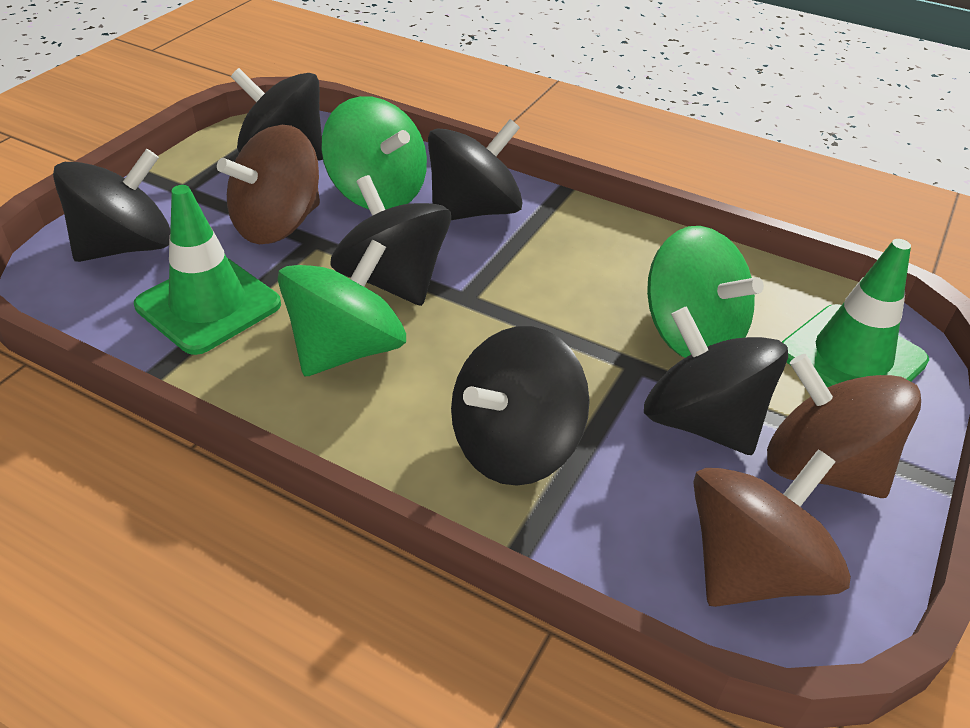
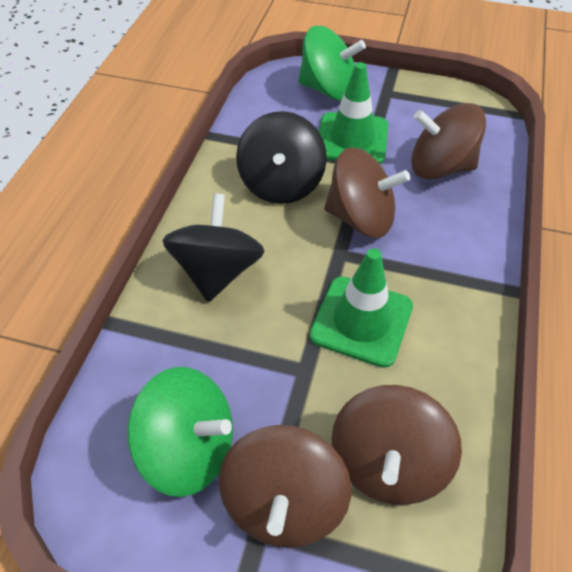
black spinning top: [53,149,171,262] [231,68,323,160] [330,175,451,306] [428,119,523,220] [451,326,590,486] [644,306,788,455] = 6 -> [162,193,265,302] [236,111,327,204] = 2
brown spinning top: [217,125,320,244] [693,449,851,607] [767,354,921,498] = 3 -> [219,425,351,548] [324,147,410,238] [332,385,462,505] [411,103,486,180] = 4
green spinning top: [277,239,406,376] [321,96,427,210] [647,226,764,358] = 3 -> [127,367,233,497] [298,26,366,101] = 2

